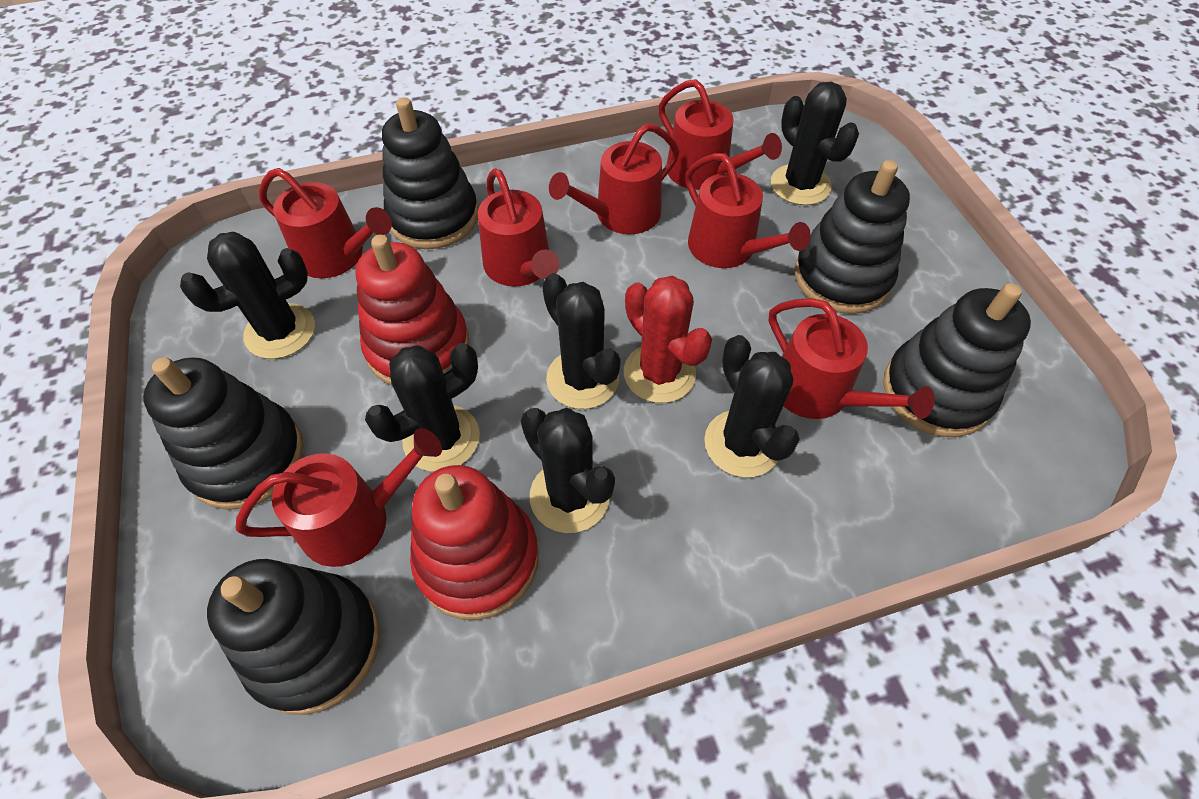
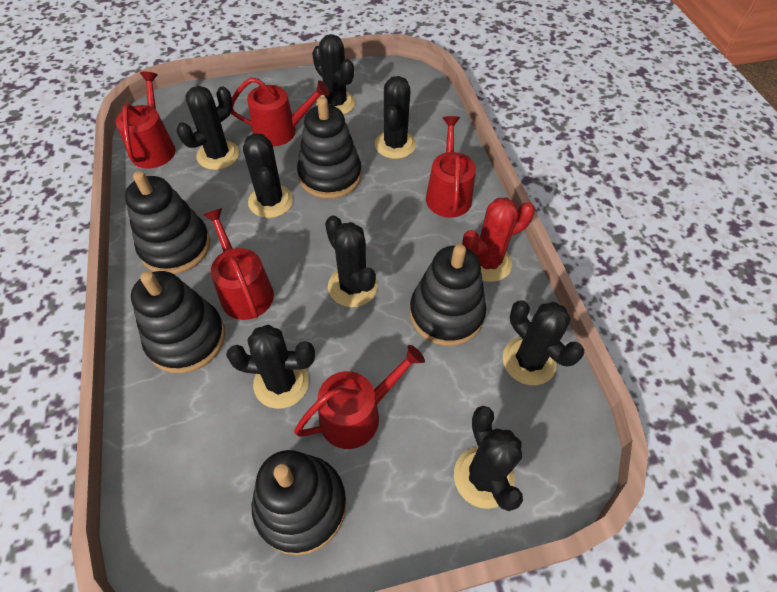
black cactus: [180,231,315,359] [365,343,480,472] [521,408,615,533] [542,273,621,409] [704,335,800,477] [771,82,859,205] = 6 -> [177,86,239,170] [226,325,315,409] [243,133,293,218] [312,34,355,115] [325,215,378,307] [375,76,416,159] [454,406,523,511] [503,300,584,385] = 8
red stacking toy: [355,235,469,385] [410,465,539,620] = 2 -> none = 0
red watering can: [236,428,442,567] [259,168,392,278] [478,168,559,287] [549,123,679,234] [659,79,782,190] [685,153,811,268] [769,298,935,419] = 7 -> [116,72,175,169] [203,208,274,320] [231,77,330,147] [294,345,425,449] [426,116,476,218] = 5

